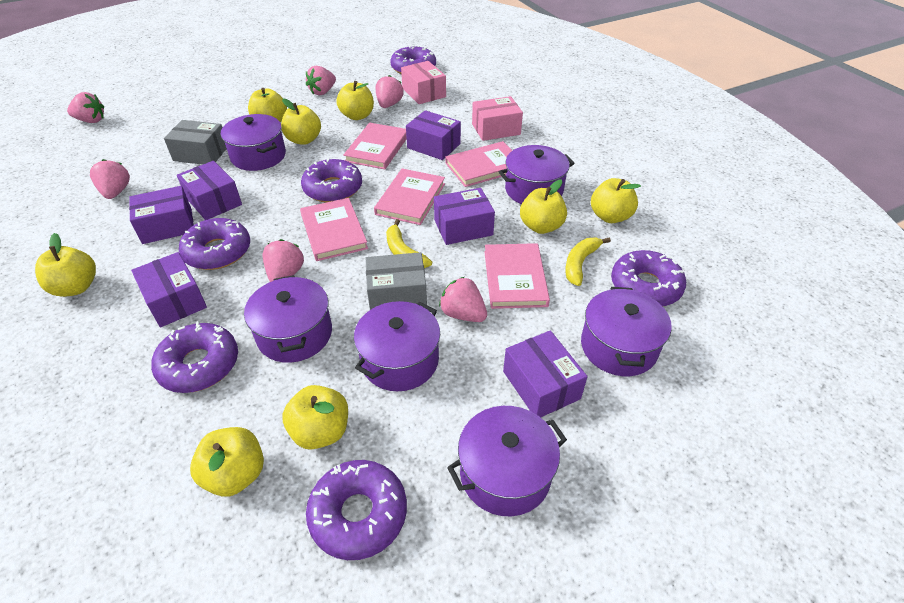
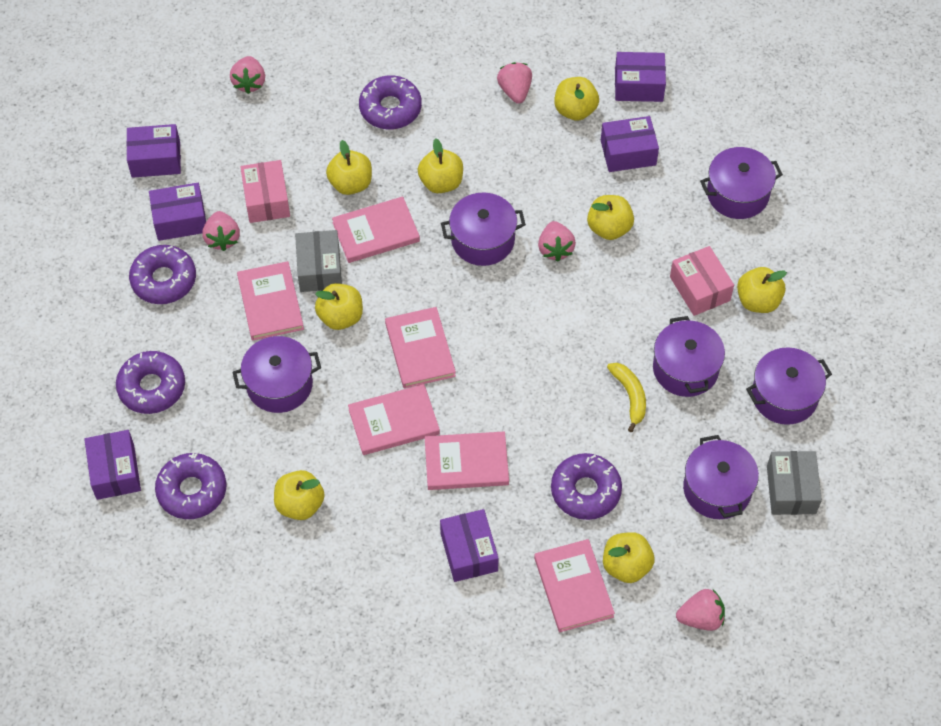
pink book: [300,198,368,261] [343,123,407,169] [374,168,445,225] [445,141,512,187] [485,243,550,309] = 5 -> [237,261,304,341] [332,196,420,263] [348,384,440,455] [385,307,456,389] [425,432,509,490] [534,539,615,632] = 6
pink strawberry: [67,92,104,123] [90,159,130,199] [263,239,304,282] [306,66,336,95] [376,75,404,108] [439,277,487,322] = 6 -> [202,211,240,251] [230,56,265,94] [497,62,532,104] [538,221,576,262] [676,589,725,631] = 5
purple donut: [151,321,238,393] [179,218,250,270] [301,159,362,203] [306,460,407,560] [390,45,436,74] [611,250,686,307] = 6 -> [116,351,185,414] [129,245,196,304] [155,453,227,519] [359,75,422,130] [551,453,622,520] = 5
yellow banana: [386,219,432,268] [565,238,611,286] = 2 -> [607,363,646,432] = 1

